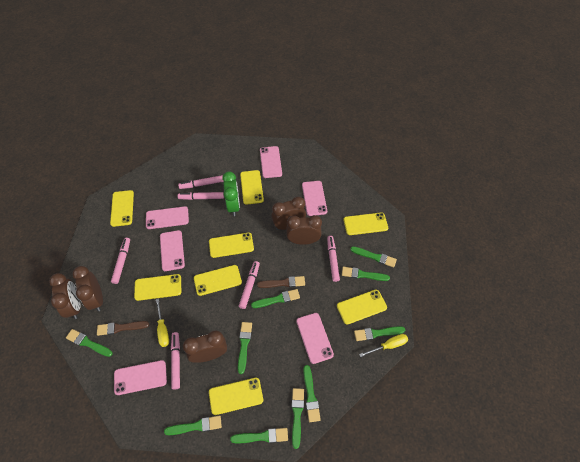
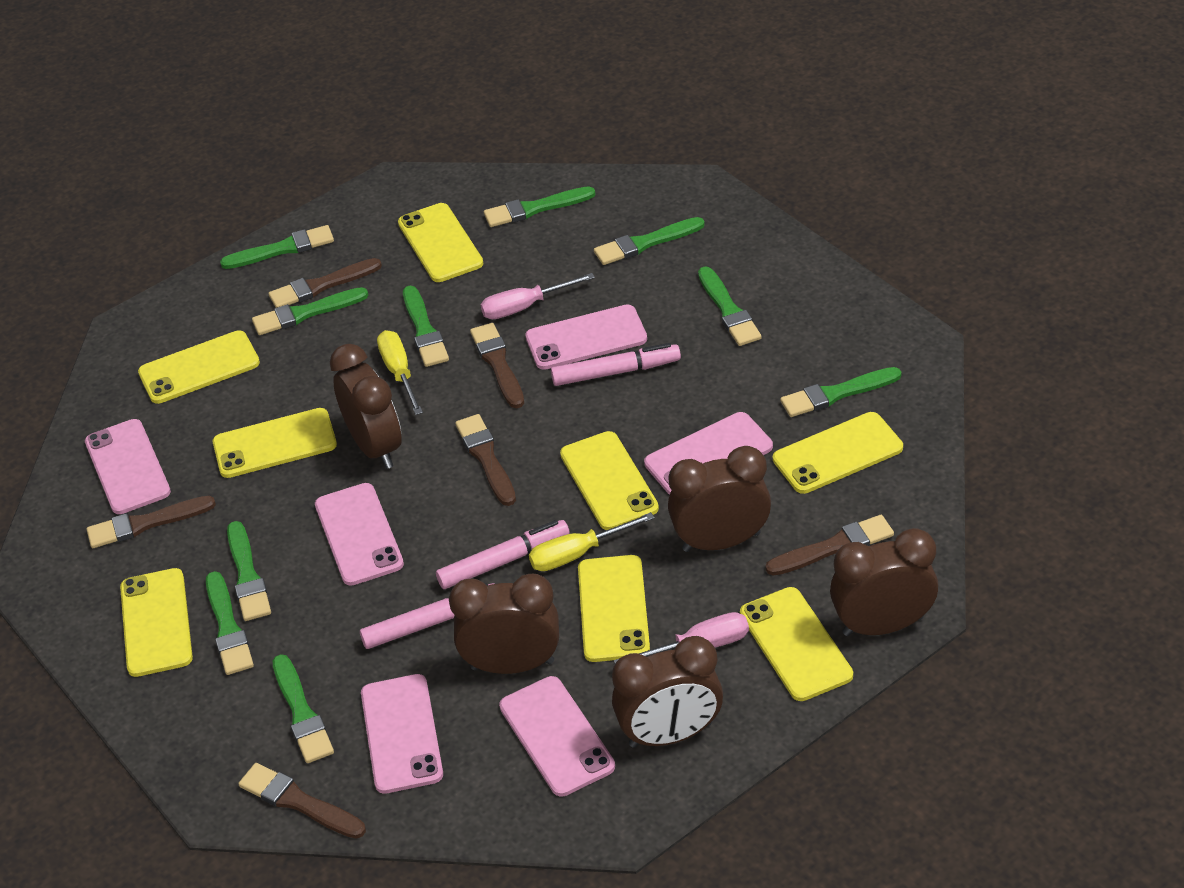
brown brush: [97,321,149,336] [257,276,305,288] = 2 -> [86,496,216,548] [238,763,366,839] [269,258,382,308] [455,414,516,506] [470,323,524,408] [765,515,894,576] = 6
green clock: [222,171,240,216] = 1 -> none = 0
pink marker: [111,238,130,284] [171,332,180,390] [178,175,224,189] [178,192,224,200] [239,261,260,309] [327,236,340,282] = 6 -> [360,583,494,649] [436,520,570,589] [551,343,681,386] = 3
pink screwdriver: none = 0 -> [480,273,595,319] [614,612,749,663] = 2

